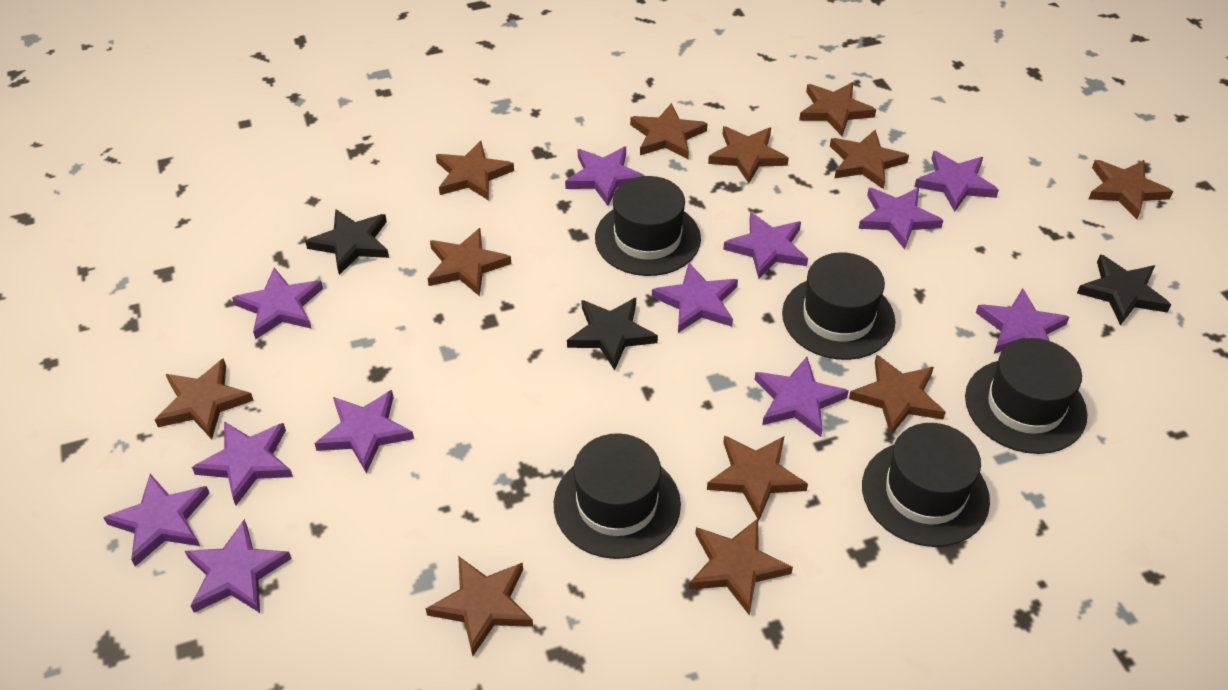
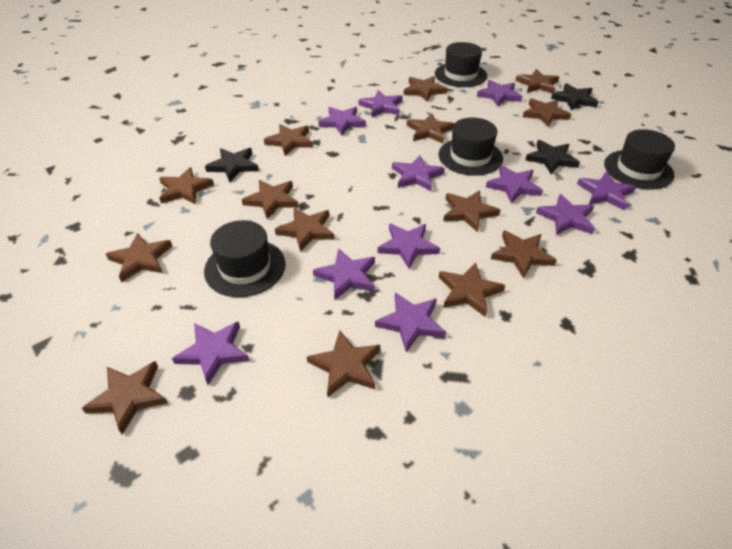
black hat: [554,433,681,559] [595,176,701,276] [782,252,896,360] [862,423,990,547] [965,338,1087,454] = 5 -> [204,220,286,297] [435,42,487,87] [439,118,503,176] [604,129,675,190] = 4
brown star: [155,358,254,439] [426,556,533,656] [427,228,511,296] [436,141,514,200] [630,103,707,159] [689,519,793,615] [707,436,808,520] [708,126,789,183] [799,82,876,136] [830,130,909,189] [849,355,946,435] [1089,160,1173,219] = 12 -> [82,361,168,434] [106,233,172,283] [159,167,214,205] [242,180,299,219] [264,124,313,156] [275,208,335,252] [307,330,380,397] [404,76,447,102] [406,113,454,143] [439,262,505,317] [443,190,500,232] [491,230,557,279] [515,69,559,94] [523,98,571,127] = 14
purple star: [103,474,210,567] [185,519,292,613] [192,422,293,505] [232,268,323,339] [314,390,414,473] [565,147,645,206] [652,263,738,333] [723,212,808,279] [754,357,849,437] [858,187,943,249] [914,151,999,212] [976,288,1069,354] = 12 -> [172,321,249,385] [313,248,375,300] [318,107,366,135] [359,90,403,117] [375,293,446,352] [377,223,440,269] [392,155,445,191] [477,80,523,107] [486,165,543,204] [536,194,595,235] [577,171,636,210] = 11

